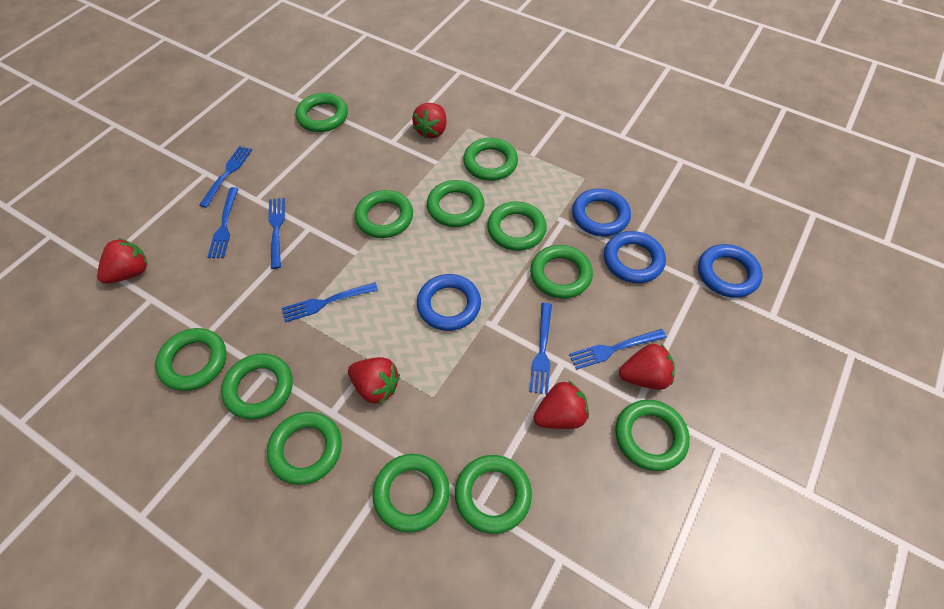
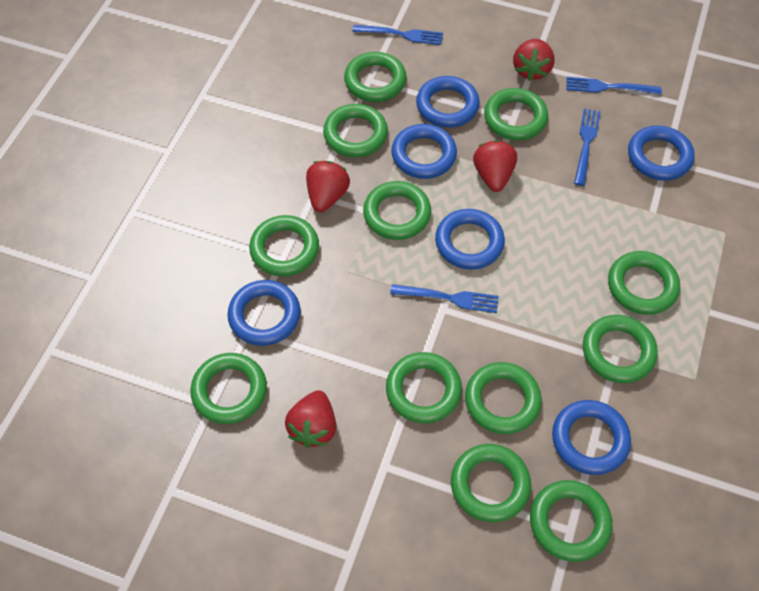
blue fork: [199,146,252,208] [207,187,239,258] [269,198,285,269] [282,282,378,323] [529,303,552,394] [569,329,667,370] = 6 -> [352,25,443,45] [390,284,499,313] [566,77,662,95] [574,108,601,186] = 4
blue ring: [417,274,481,331] [572,189,631,236] [604,231,666,283] [698,244,763,298] = 4 -> [227,280,301,346] [391,124,457,179] [416,76,480,128] [435,209,505,270] [552,400,631,475] [628,125,695,181] = 6
red strawberry: [97,238,148,284] [348,357,400,404] [412,103,447,139] [534,381,589,429] [619,344,675,390] = 5 -> [285,390,336,448] [306,161,350,212] [473,140,517,192] [513,39,555,81] = 4

